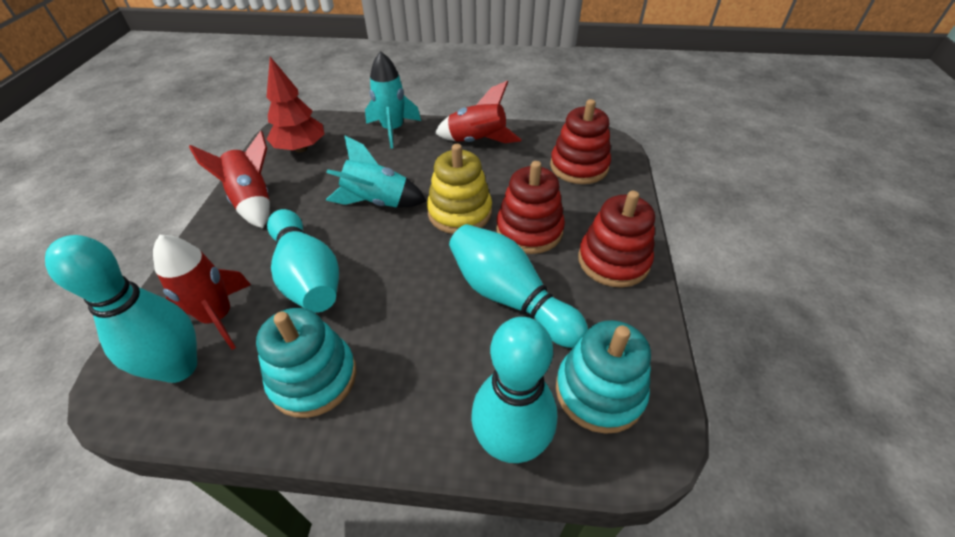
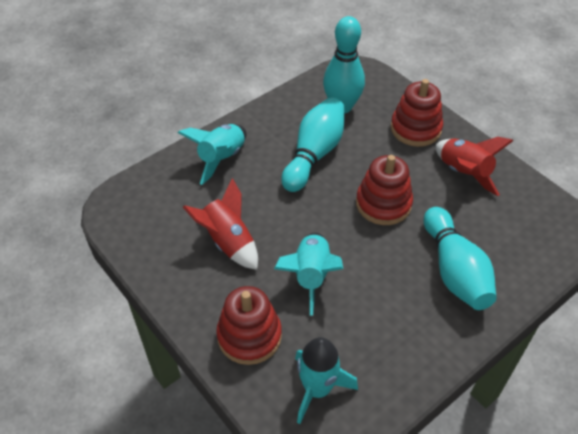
red rocket: [153,234,251,350] [189,131,270,228] [435,81,522,143] = 3 -> [183,178,258,270] [436,137,513,196] = 2
red tree: [266,57,324,152] = 1 -> none = 0
turquoise bowling pin: [45,235,197,383] [267,209,339,313] [449,224,588,348] [471,317,557,463] = 4 -> [281,97,345,192] [323,16,365,114] [423,207,497,310] = 3
turquoise rocket: [326,136,426,208] [365,51,421,149] = 2 -> [178,124,247,185] [274,232,343,315] [295,337,358,424] = 3
turquoise stacking toy: [256,308,357,418] [556,320,651,434] = 2 -> none = 0
yellow stacking toy: [427,144,492,234] = 1 -> none = 0

